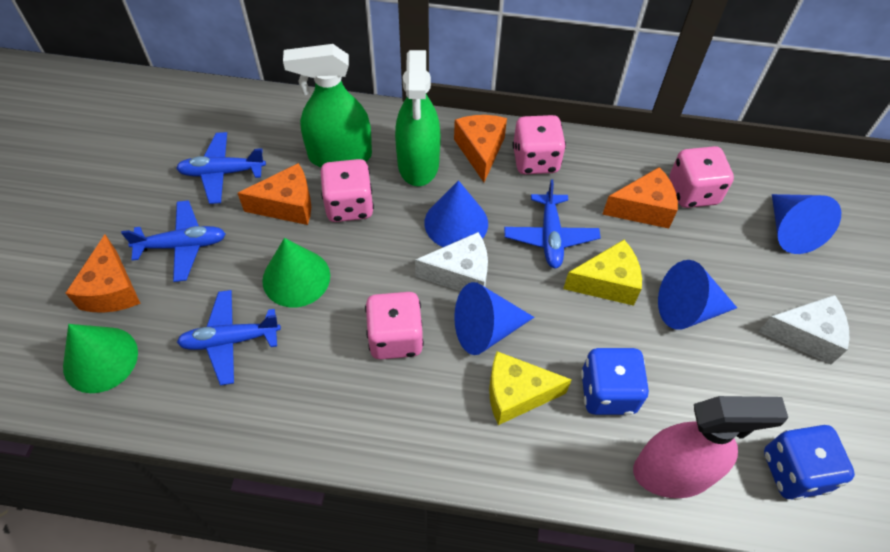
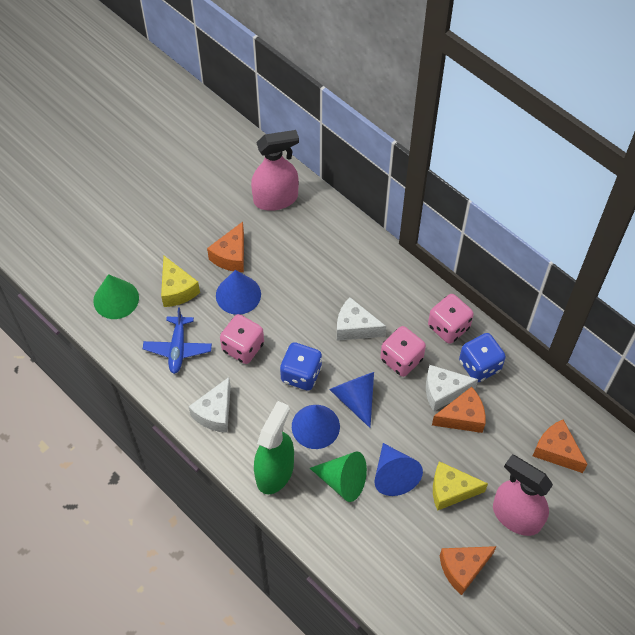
blue plane: [121,200,226,282] [176,132,266,204] [177,290,281,385] [504,179,601,269] = 4 -> [143,308,212,374] = 1
green spray bottle: [283,44,372,168] [395,50,441,186] = 2 -> [254,401,294,494] = 1
pink dice: [321,159,374,222] [365,292,424,360] [513,115,566,174] [669,146,734,208] = 4 -> [220,314,264,364] [380,326,426,377] [428,294,474,344] = 3
pink spray bottle: [633,396,788,498] = 1 -> [251,130,299,211] [493,455,553,536] = 2
white cheese: [415,232,488,291] [758,295,849,364] = 2 -> [188,377,231,433] [337,297,386,341] [426,365,478,412] = 3

